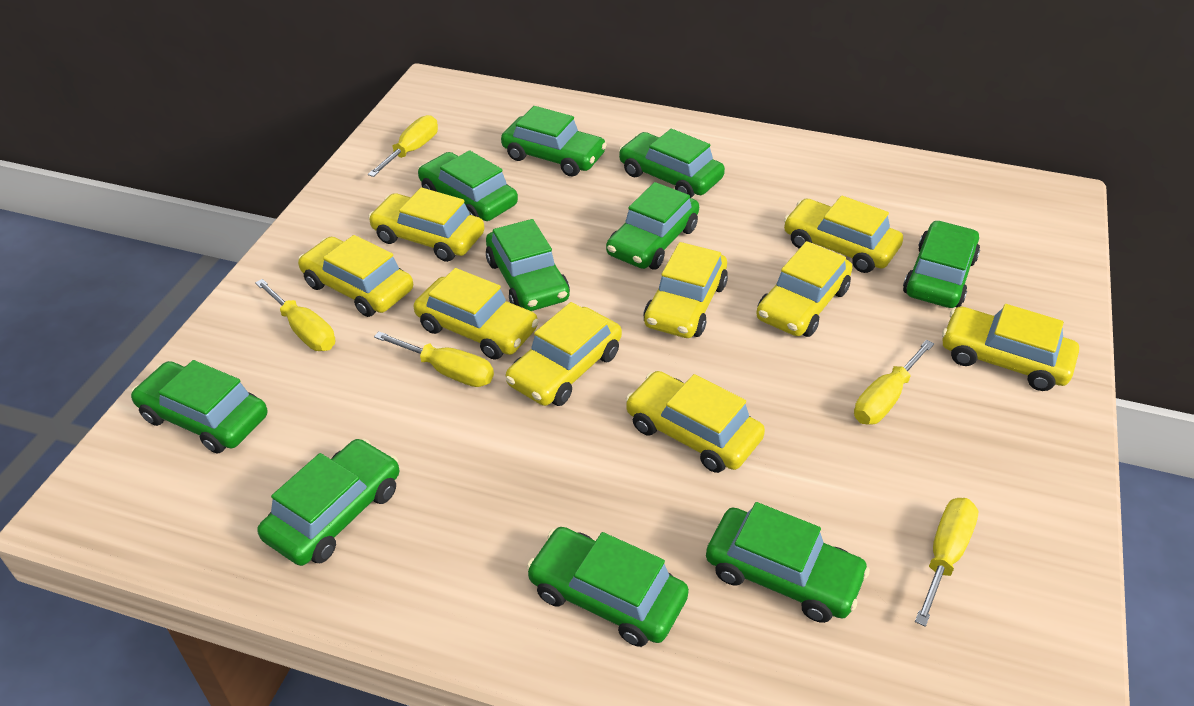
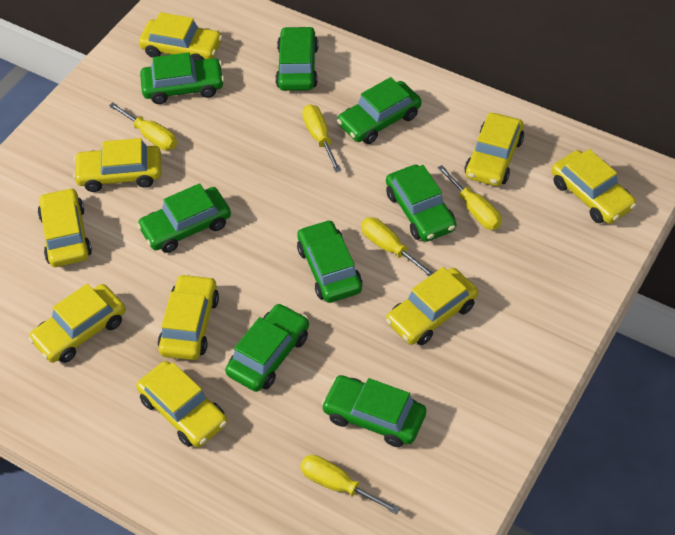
green car: [131,360,267,453] [257,439,399,566] [418,150,518,221] [486,219,570,311] [501,106,607,177] [527,527,689,647] [606,182,699,269] [619,129,725,198] [706,502,870,623] [903,220,980,308] = 10 -> [137,183,231,253] [140,52,224,104] [225,303,309,392] [275,26,318,91] [297,220,363,303] [321,375,426,447] [337,77,421,144] [386,165,456,242] = 8

